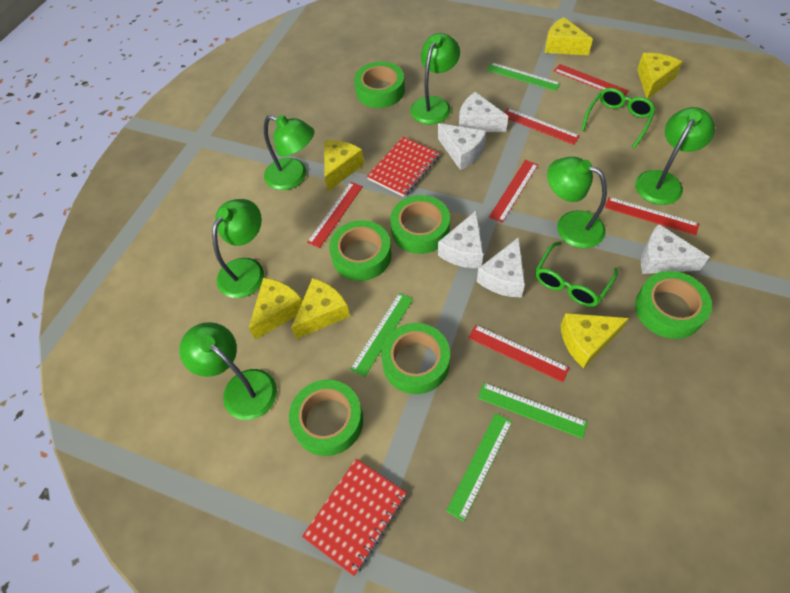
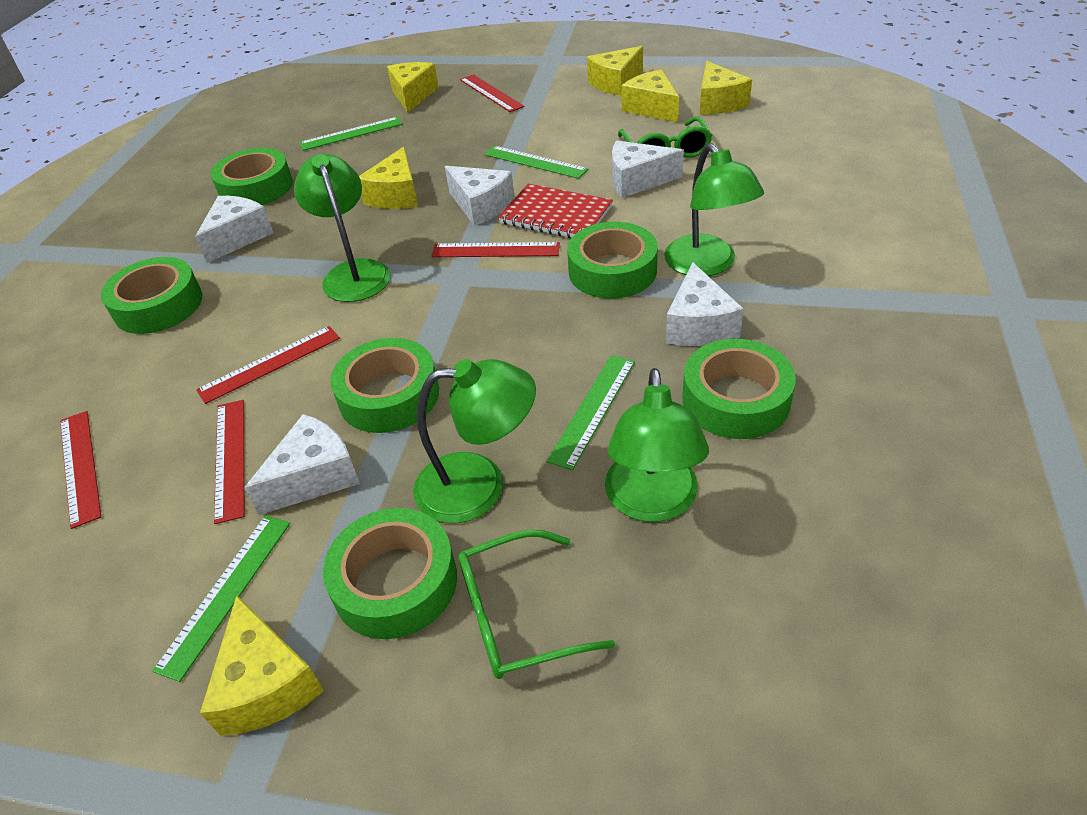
green lamp: [179,322,277,420] [212,199,264,298] [264,115,314,190] [410,33,460,124] [547,157,607,248] [635,107,715,205] = 6 -> [294,154,391,302] [413,359,536,523] [605,368,709,522] [664,143,764,276] = 4
red notebook: [302,459,407,576] [367,137,440,197] = 2 -> [498,184,613,238] = 1
red ruler: [307,182,363,248] [468,325,569,382] [489,160,538,223] [504,108,580,145] [554,64,629,95] [605,197,699,235] = 6 -> [60,411,101,529] [196,326,340,404] [214,400,244,524] [431,242,560,257] [460,74,524,112] = 5

